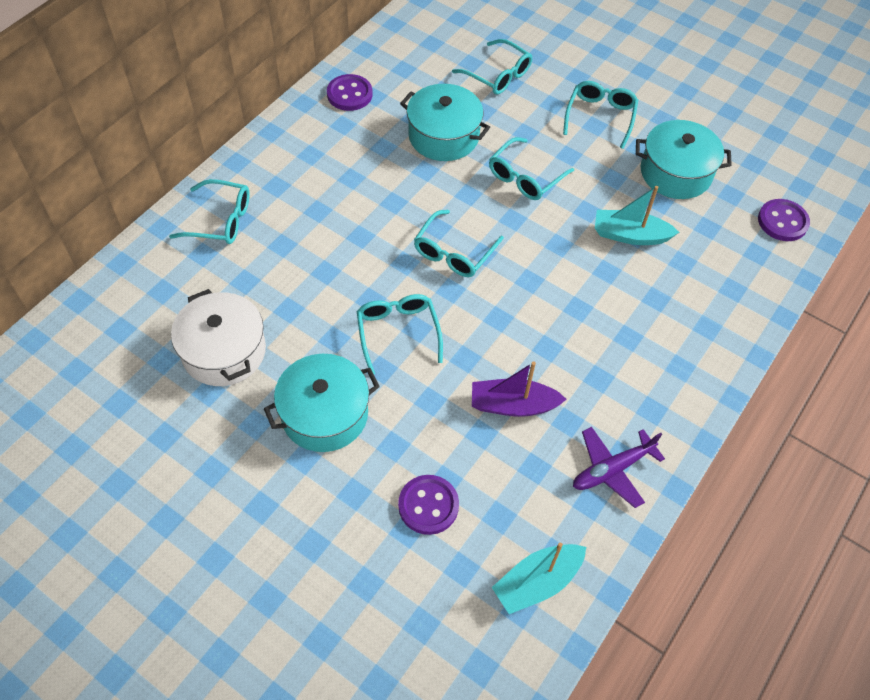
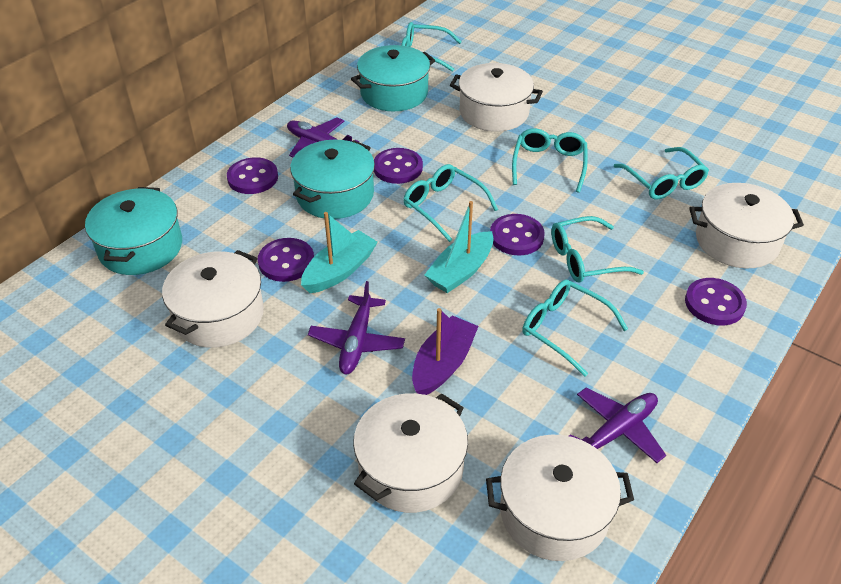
purple button: [327,74,373,111] [398,475,459,535] [758,199,810,241] = 3 -> [227,157,278,194] [258,238,314,282] [374,148,423,184] [490,214,545,255] [685,278,747,325] = 5
purple plane: [573,427,665,508] = 1 -> [287,117,359,158] [308,281,405,374] [569,387,666,463] = 3
white pot: [171,289,266,386] = 1 -> [162,250,264,348] [353,393,468,513] [450,63,543,132] [486,434,634,561] [689,183,804,269] = 5

